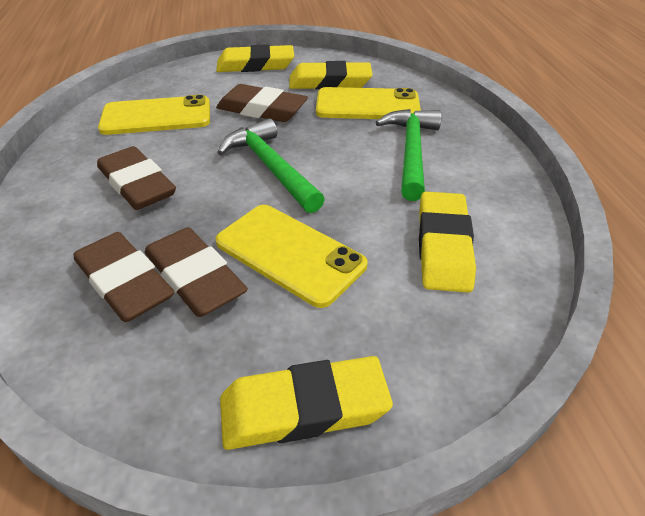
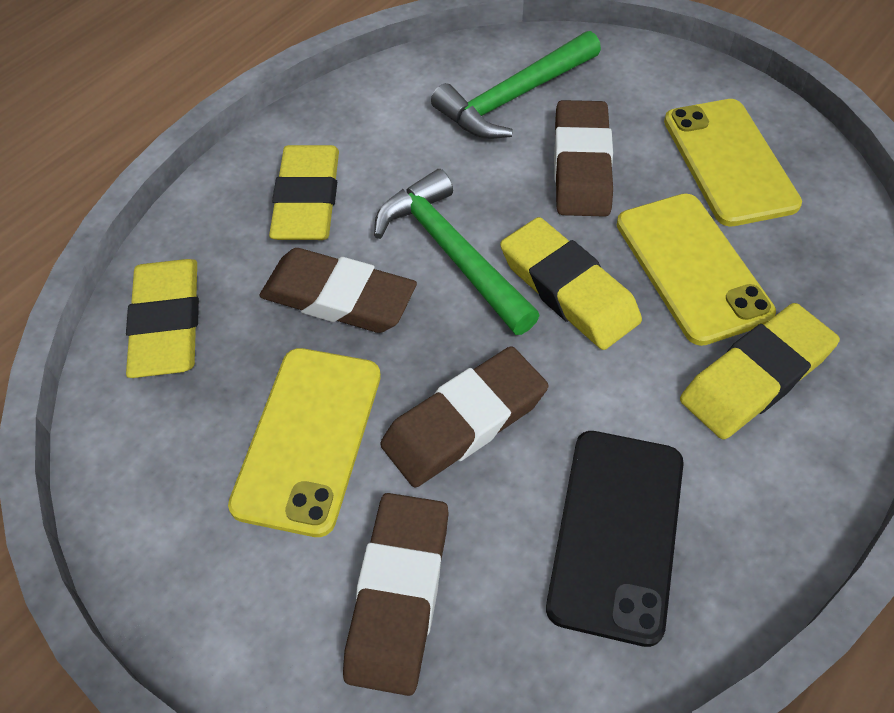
black phone: none = 0 -> [546,431,684,647] = 1

